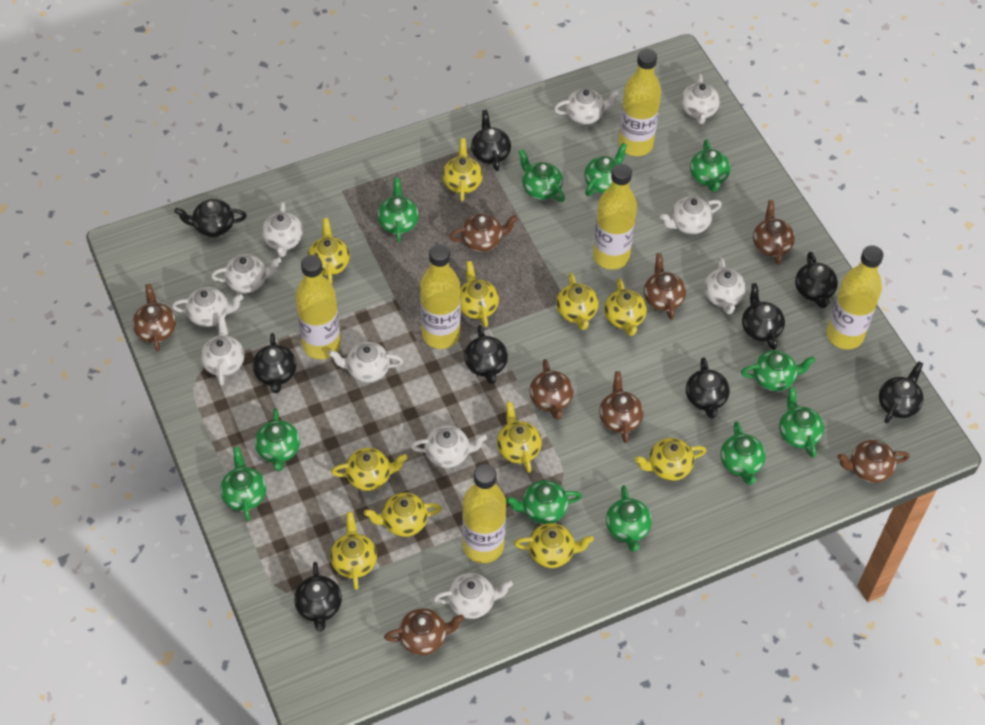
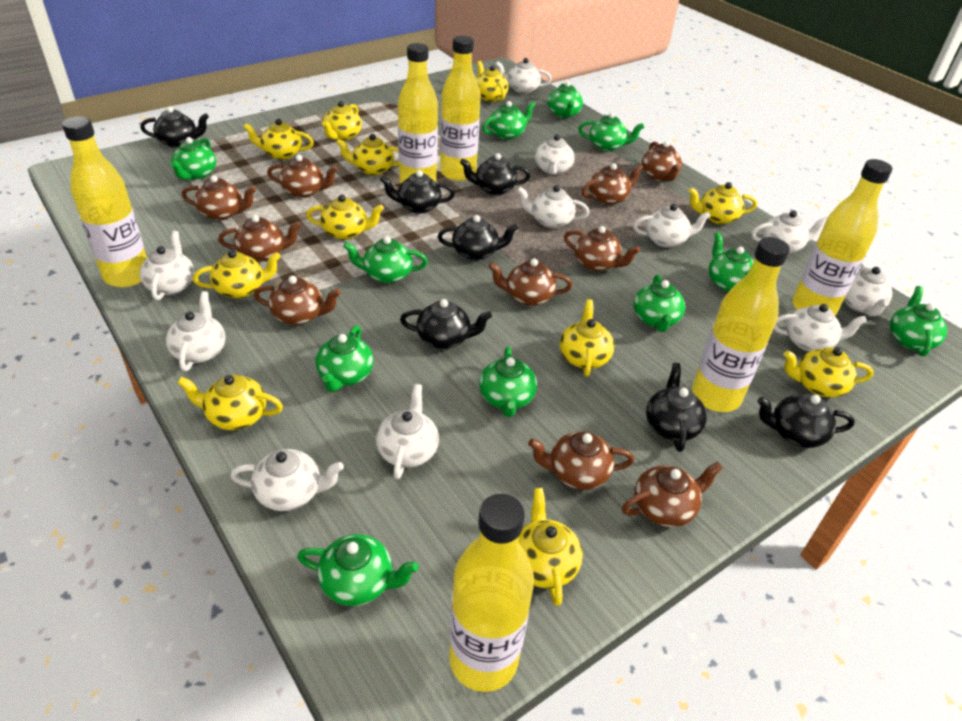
black teapot: [174,199,247,237] [253,333,297,393] [294,562,342,632] [464,325,508,384] [471,110,511,171] [686,357,730,419] [742,283,785,350] [795,252,838,308] [879,361,924,423] = 9 -> [140,106,209,148] [380,170,455,214] [400,299,492,349] [438,215,518,260] [460,153,530,195] [646,363,707,452] [757,394,855,448] = 7
brown teapot: [133,284,176,352] [384,608,464,655] [449,214,518,252] [529,359,574,420] [599,371,644,443] [644,253,686,320] [753,200,795,265] [837,440,910,483] = 8 -> [182,175,256,220] [218,215,301,262] [254,276,341,325] [267,155,338,198] [489,259,572,306] [528,431,634,490] [564,226,640,271] [582,163,643,205] [622,462,723,527] [642,141,682,181] = 10

